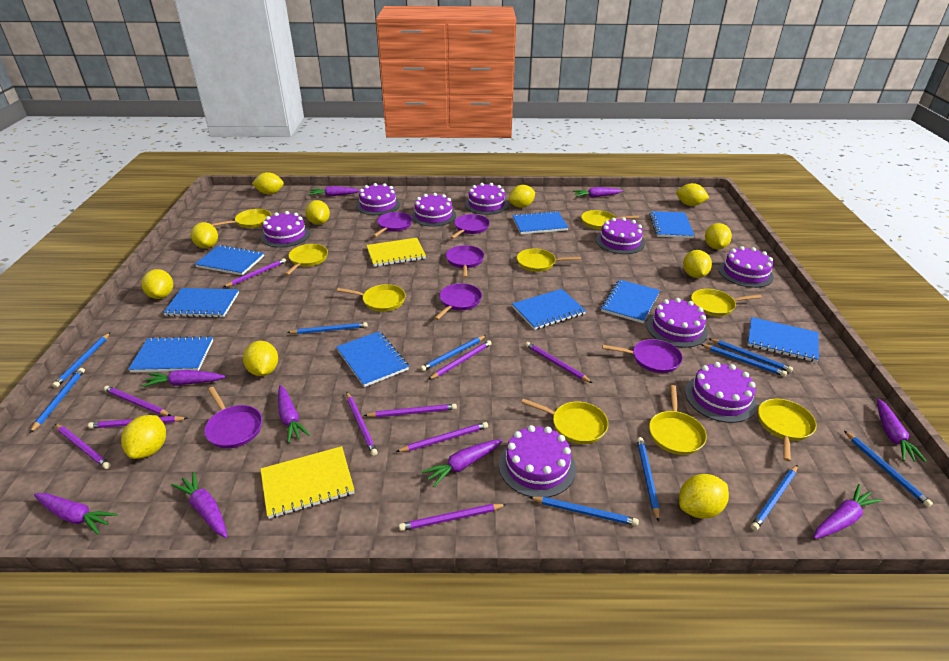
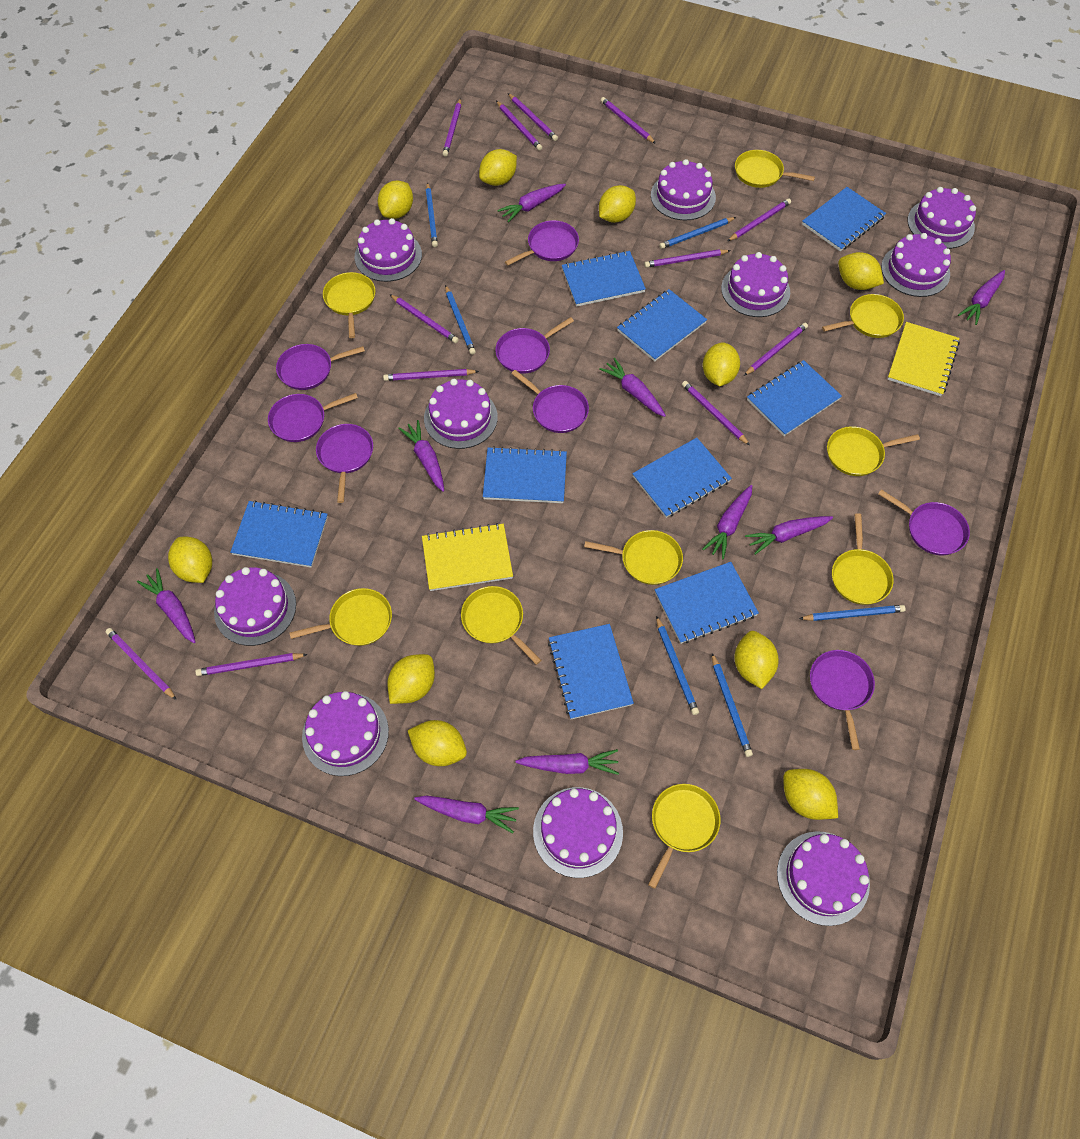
blue pencil: [30,368,85,433] [52,333,110,388] [287,322,368,334] [420,335,486,371] [529,497,639,526] [637,437,660,522] [701,344,787,377] [708,338,793,373] [751,465,798,531] [844,431,933,507] = 10 -> [426,182,438,247] [445,285,476,355] [656,616,699,715] [659,217,736,249] [712,653,753,757] [799,605,905,621] = 6
purple cake: [261,211,310,248] [356,183,400,215] [411,193,456,227] [465,183,508,215] [499,425,576,498] [596,217,645,254] [647,298,708,348] [685,362,757,423] [718,246,774,288] = 9 -> [214,567,296,646] [302,691,389,776] [355,218,422,282] [424,379,498,449] [533,787,623,878] [651,159,716,220] [721,252,790,317] [777,831,870,926] [881,233,951,297] [908,187,976,249] = 10
purple pan: [204,387,262,449] [373,212,413,237] [435,283,482,320] [446,245,484,278] [450,214,490,239] [602,339,683,373] = 6 -> [268,393,358,442] [276,344,365,390] [316,424,373,503] [496,317,574,374] [505,220,579,266] [511,370,589,433] [810,650,875,750] [878,489,970,555] = 8
purple pencil: [55,424,111,469] [88,416,188,429] [104,386,171,416] [223,258,286,287] [346,392,378,456] [364,404,457,417] [396,422,488,452] [399,504,507,531] [428,340,492,380] [525,342,592,383] = 10 -> [106,628,176,700] [195,653,308,676] [383,369,479,381] [390,294,459,343] [443,98,461,157] [496,101,542,151] [508,93,558,141] [601,97,656,144] [644,249,731,268] [682,381,750,445] [728,198,791,241] [744,323,808,376] = 12
yellow lemon: [121,415,166,459] [142,269,173,299] [191,222,218,248] [243,341,278,376] [252,172,284,194] [305,200,330,225] [509,185,535,208] [676,183,709,206] [679,474,729,519] [683,250,712,278] [705,223,732,249] = 11 -> [168,537,212,583] [378,181,413,219] [387,654,435,704] [408,720,467,766] [479,149,517,186] [599,185,636,223] [703,342,740,386] [734,631,779,689] [783,769,838,820] [838,252,884,290] = 10

